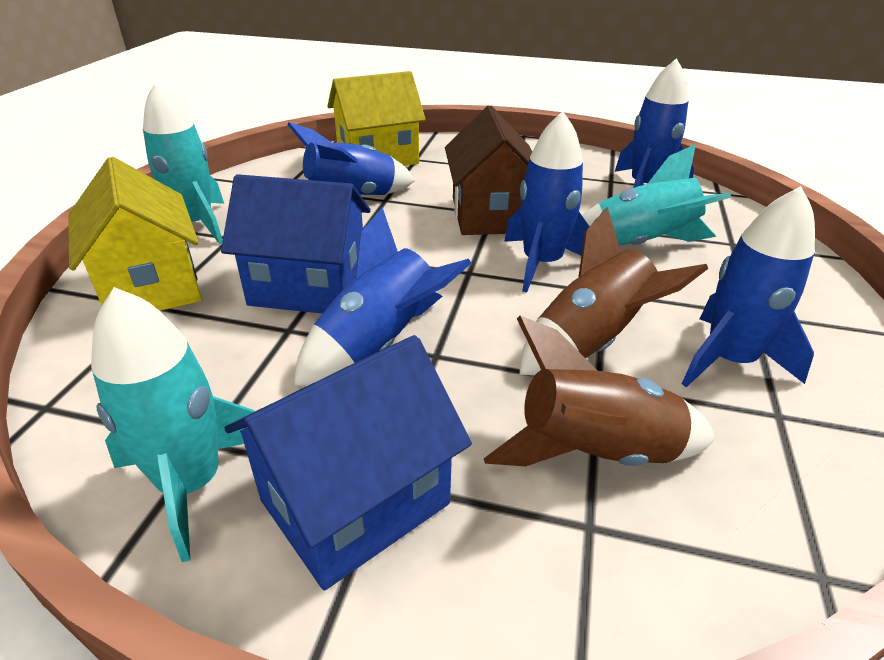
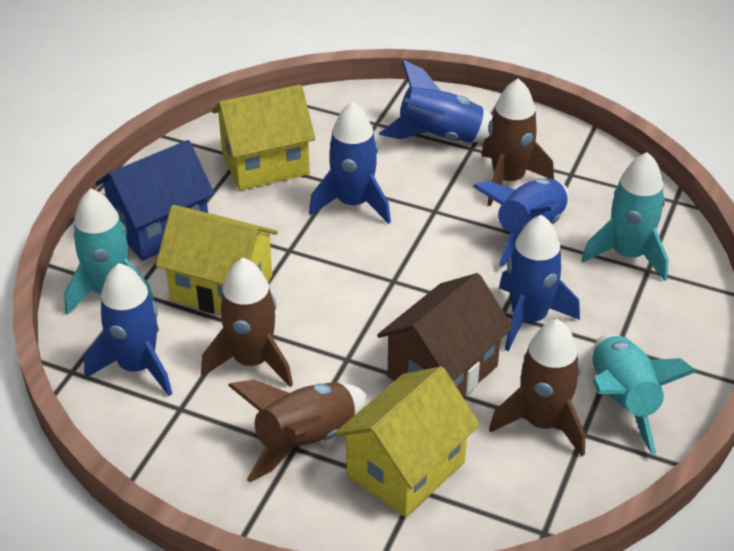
blue house: [221,174,371,314] [225,335,472,591] = 2 -> [95,140,214,261] = 1
brown rocket: [484,315,715,466] [519,207,708,375] = 2 -> [201,258,293,387] [228,380,367,483] [481,78,554,206] [489,319,585,456] = 4
yellow house: [68,157,202,311] [328,71,426,166] = 2 -> [156,205,278,315] [212,85,315,190] [334,366,480,518] = 3

